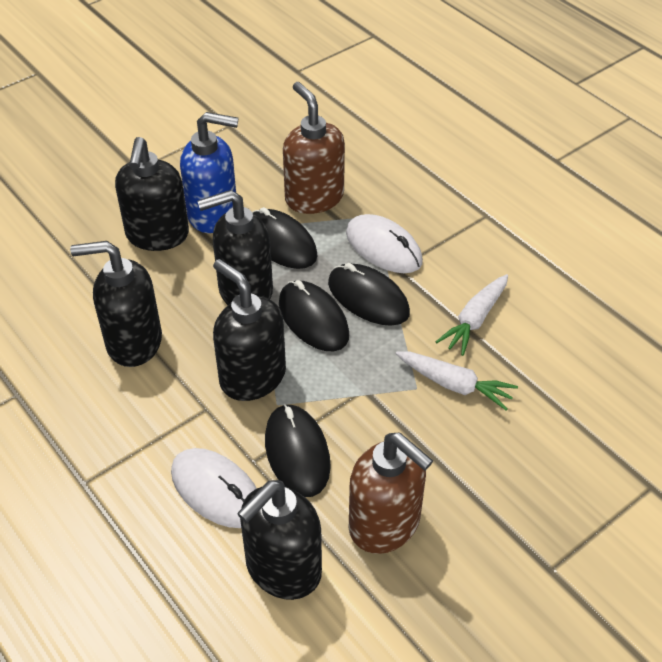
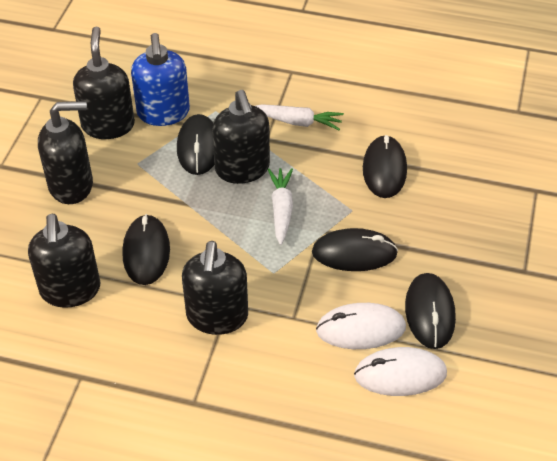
black mouse: [252,207,318,269] [265,404,331,497] [279,280,349,351] [328,263,410,326] = 4 -> [122,214,170,285] [177,114,215,175] [312,228,398,271] [363,135,407,198] [405,273,456,349] = 5
brown soap dispenser: [283,82,345,214] [349,433,433,554] = 2 -> none = 0

